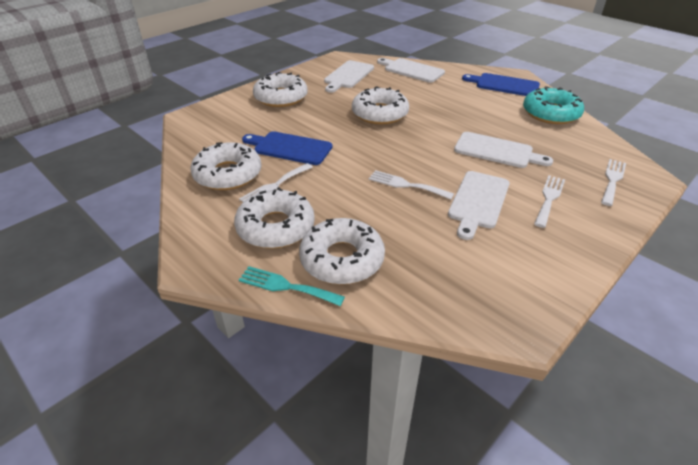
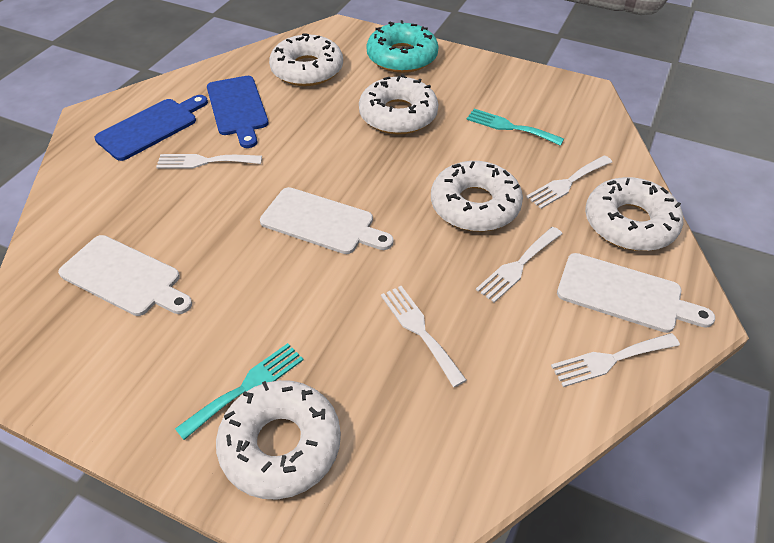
turquoise fork: [239,266,345,306] = 1 -> [175,343,304,440] [467,109,564,146] = 2
white cutting board: [324,60,374,93] [377,58,445,83] [448,171,510,240] [454,132,553,168] = 4 -> [58,235,192,316] [260,187,394,254] [557,253,715,333] = 3
white fork: [239,163,313,202] [369,170,454,200] [534,175,565,228] [601,159,626,206] = 4 -> [156,154,262,169] [381,286,467,387] [476,227,562,303] [526,155,612,209] [551,333,680,387] = 5

